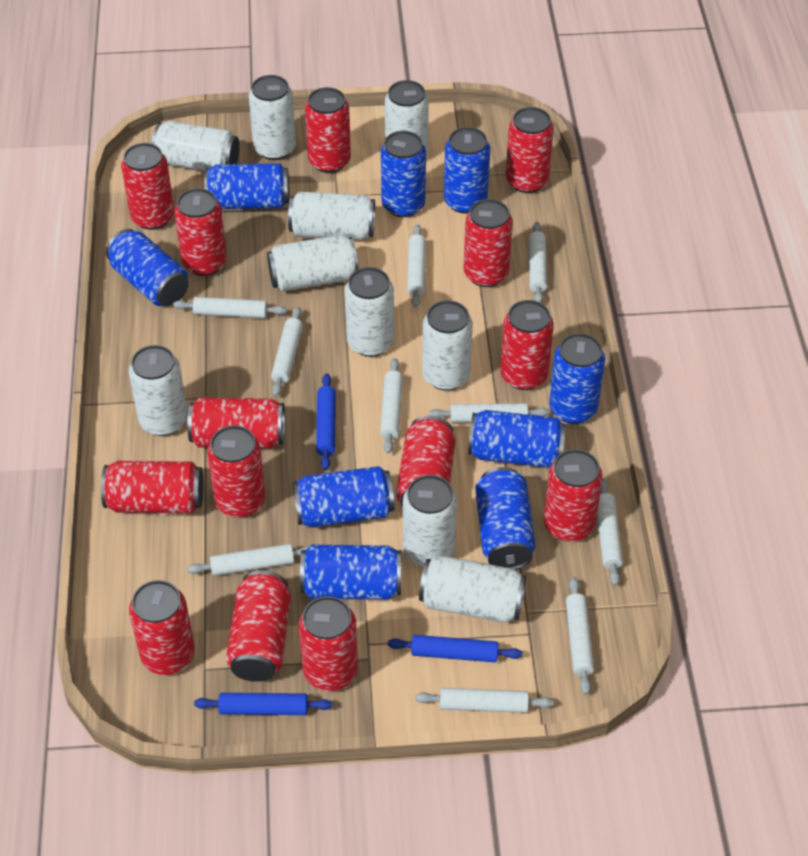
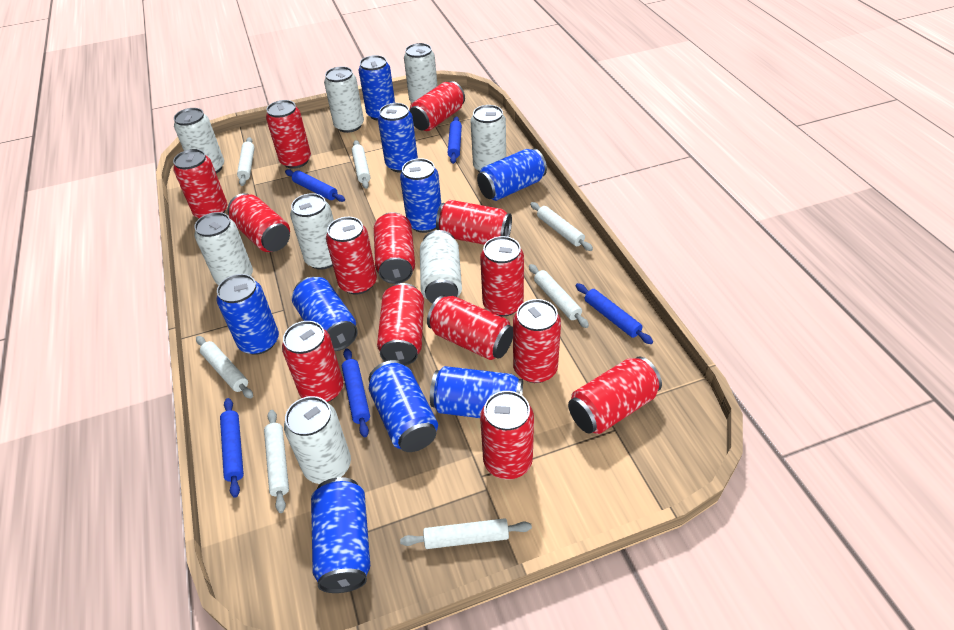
blue rolling pin: [194,693,332,715] [316,373,336,470] [388,635,522,662] = 3 -> [220,398,244,498] [285,169,345,202] [342,348,370,437] [448,116,462,164] [576,283,653,344] = 5
white can: [129,345,188,436] [152,121,240,171] [249,75,296,160] [267,235,359,292] [288,191,375,240] [345,267,394,357] [385,80,429,154] [403,475,457,567] [419,555,526,623] [422,300,473,391] = 10 -> [174,108,224,174] [194,212,253,285] [284,396,351,484] [290,193,334,269] [324,66,364,133] [404,43,438,103] [420,230,462,303] [471,105,506,173] = 8
white rolling pin: [173,297,287,318] [187,544,309,576] [271,307,303,396] [380,358,403,454] [407,224,426,307] [415,688,553,713] [429,403,550,423] [529,221,547,303] [566,577,594,695] [597,479,623,586] = 10 -> [196,336,253,399] [237,137,255,186] [264,410,289,513] [352,140,370,189] [400,518,532,549] [529,264,589,328] [530,202,593,251] = 7

